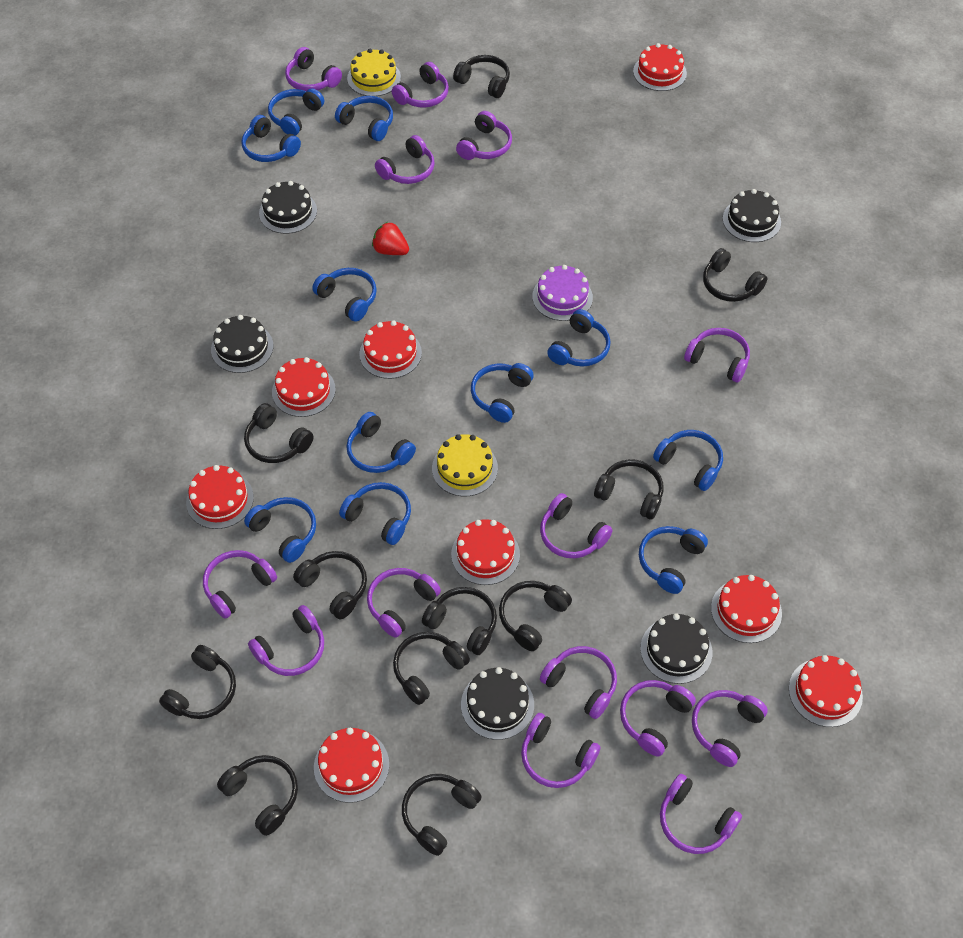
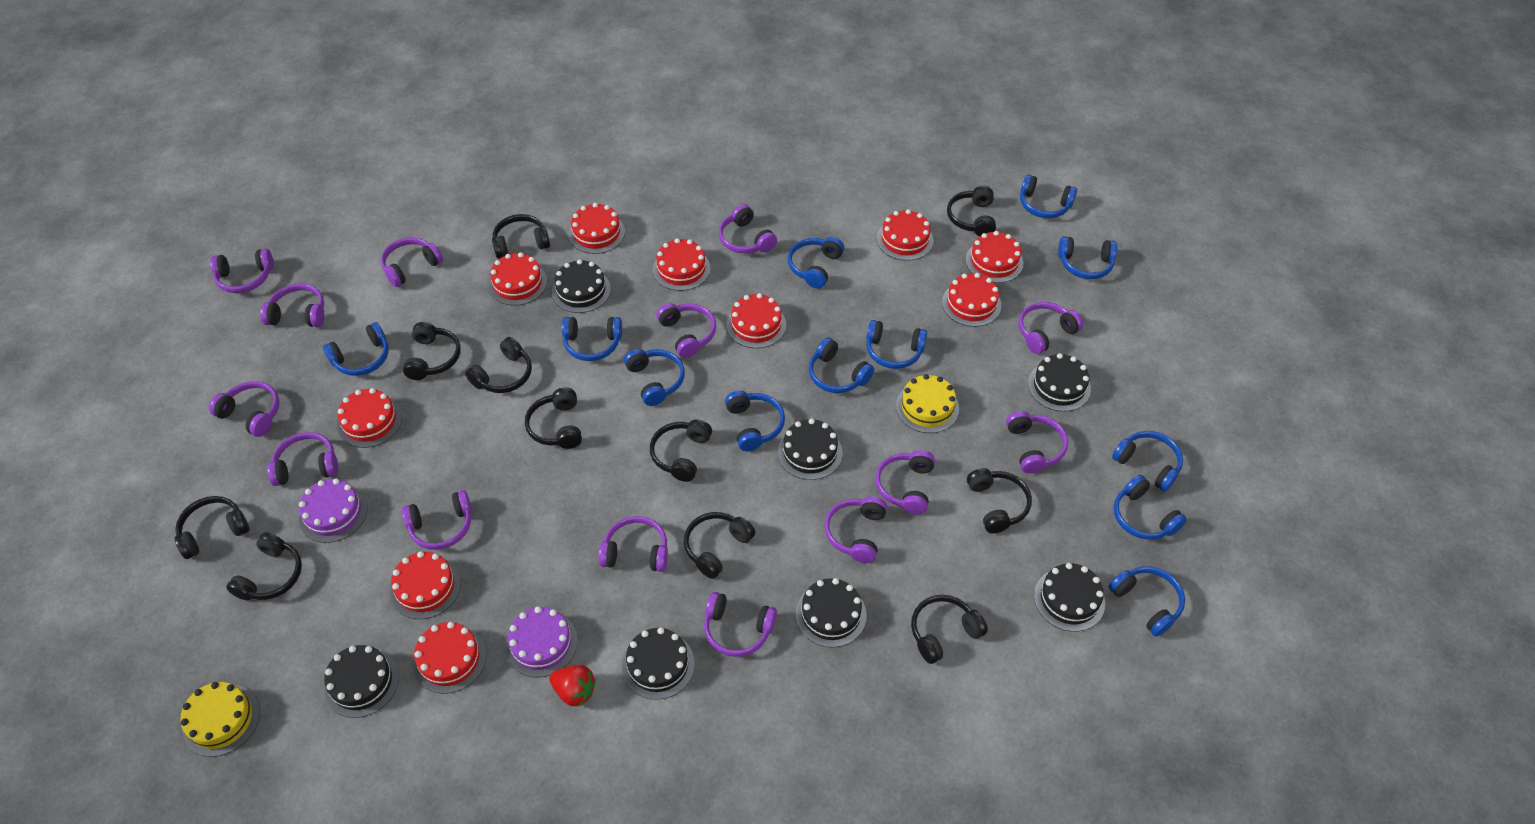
black cake: [211,315,273,373] [259,181,317,234] [461,667,534,740] [640,613,712,684] [723,189,781,242] = 5 -> [324,645,399,718] [552,259,611,313] [622,628,695,700] [778,419,843,480] [796,578,867,647] [1028,353,1091,412] [1034,563,1105,632] = 7
blue headphones: [241,115,301,162] [244,497,316,563] [268,89,324,136] [312,268,377,322] [335,96,393,141] [339,482,411,545] [347,412,416,473] [471,363,534,423] [547,309,610,367] [639,526,708,594] [653,430,723,491] = 11 -> [323,322,389,376] [562,317,622,361] [624,349,685,406] [725,391,785,451] [788,237,844,288] [809,338,874,393] [866,320,927,369] [1020,174,1077,218] [1058,236,1117,279] [1109,566,1185,637] [1112,431,1183,492] [1114,475,1187,540] = 12
purple cake: [532,265,593,321] = 1 -> [299,479,368,543] [505,607,578,677] = 2
red cake: [186,465,254,529] [272,357,336,417] [314,728,389,803] [359,320,422,379] [451,519,520,585] [633,43,687,91] [711,575,782,643] [789,655,863,727] = 8 -> [337,388,402,448] [390,551,461,619] [413,622,486,694] [488,252,547,306] [569,203,625,254] [653,238,711,291] [727,293,786,348] [877,209,934,261] [942,273,1001,327] [966,231,1023,283] = 10

